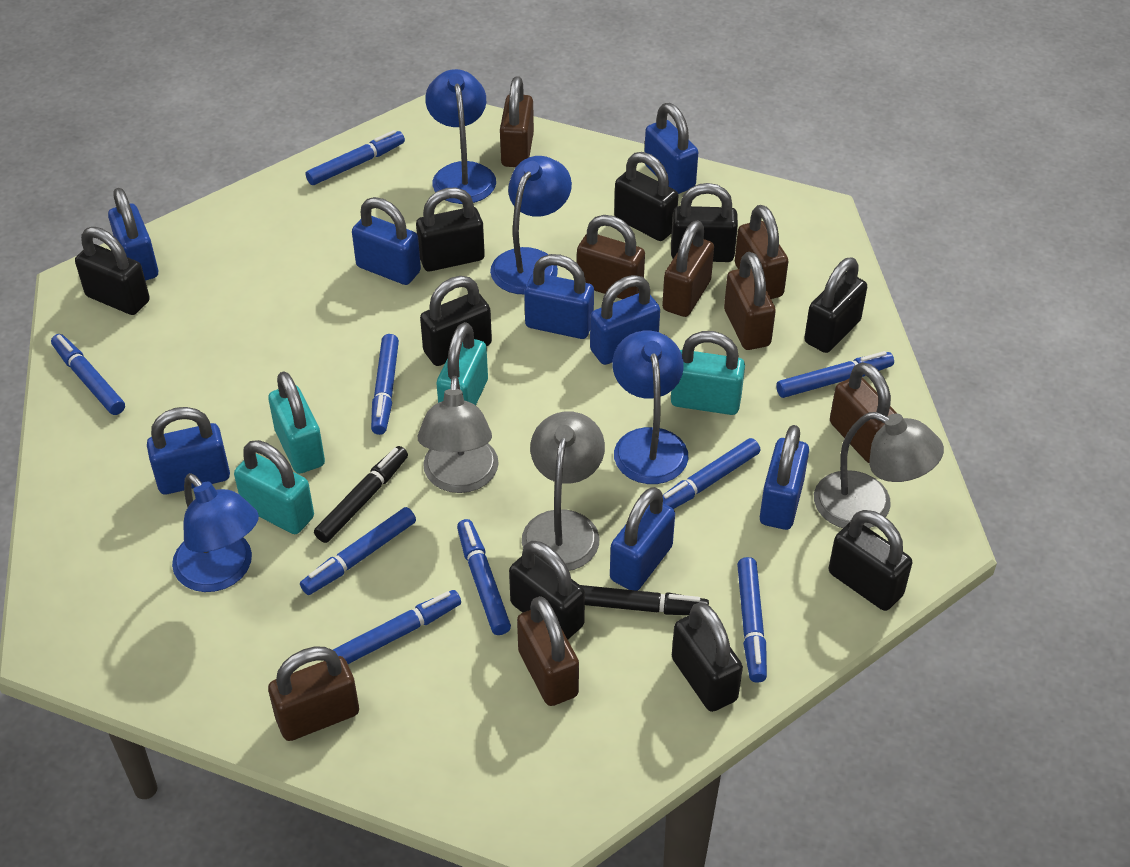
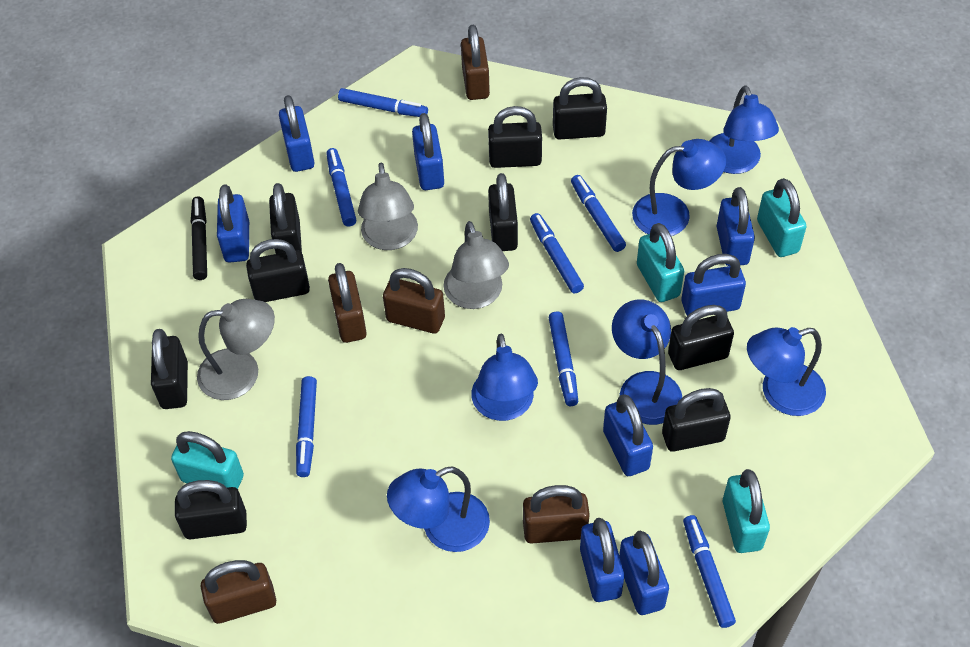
black marker: [314,446,408,543] [580,585,709,615] = 2 -> [191,196,207,280] = 1
blue lamp: [172,473,259,592] [425,69,496,204] [490,156,572,294] [612,330,688,484] = 4 -> [387,466,490,552] [471,333,538,421] [612,300,682,425] [632,139,726,236] [709,85,779,174] [747,327,826,416] = 6
blue marker: [51,334,125,415] [300,507,416,595] [306,130,405,185] [333,590,461,664] [371,334,399,435] [457,519,511,635] [663,438,760,509] [737,557,767,683] [776,351,894,398] = 9 -> [296,376,317,477] [326,148,356,226] [338,88,428,117] [530,213,584,293] [548,311,578,406] [571,175,626,252] [683,515,736,628] = 7
brown padlock: [268,647,359,741] [500,76,534,167] [517,596,579,706] [577,215,645,299] [662,220,714,317] [724,252,776,350] [735,205,789,299] [830,362,898,463] = 8 -> [201,560,276,624] [328,263,367,343] [383,268,445,334] [461,25,490,100] [523,485,590,544] = 5

